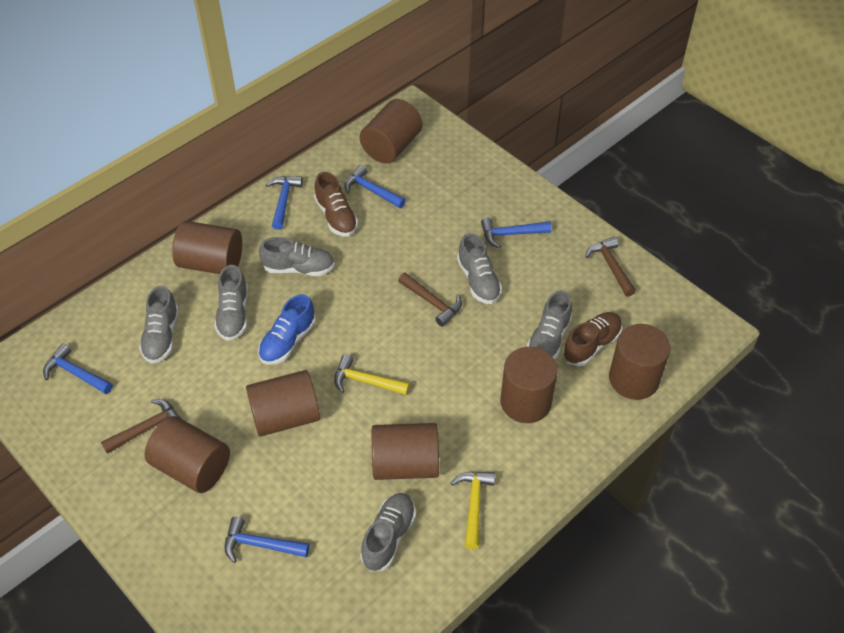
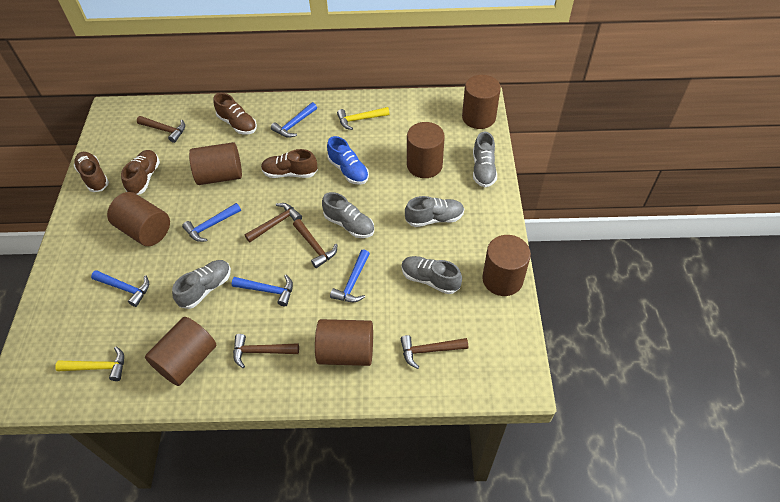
brown hammer: [101,399,181,454] [398,273,462,327] [585,237,636,297] = 3 -> [137,116,185,143] [233,334,299,368] [244,203,302,242] [293,219,337,268] [401,335,468,369] = 5
brown shoe: [314,172,358,236] [563,312,622,366] = 2 -> [73,152,109,192] [121,150,160,195] [213,93,257,135] [261,149,317,178] = 4
grey shoe: [139,286,179,363] [214,265,248,341] [259,237,335,276] [360,493,416,572] [457,233,502,304] [527,290,572,360] = 6 -> [172,260,231,309] [322,192,374,238] [402,256,462,294] [405,196,464,227] [473,132,497,187] = 5

